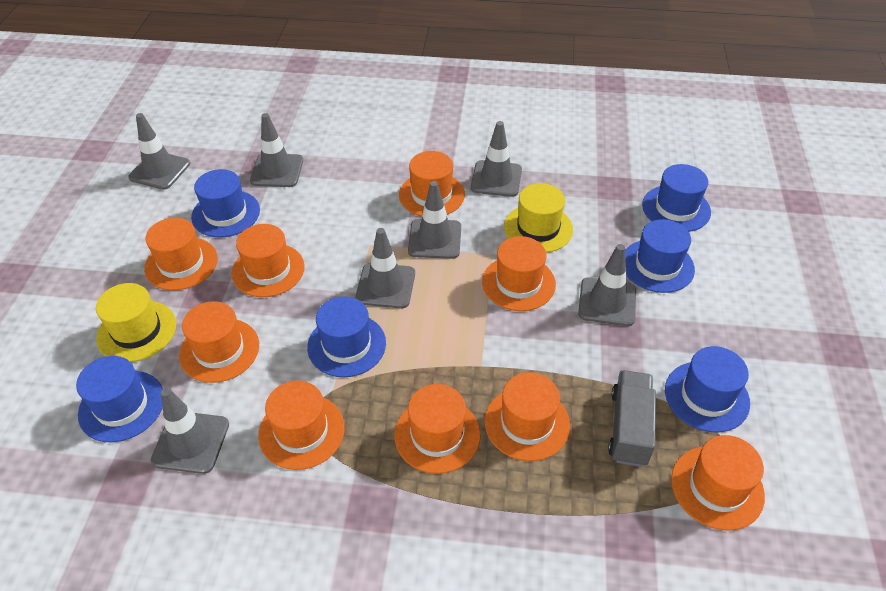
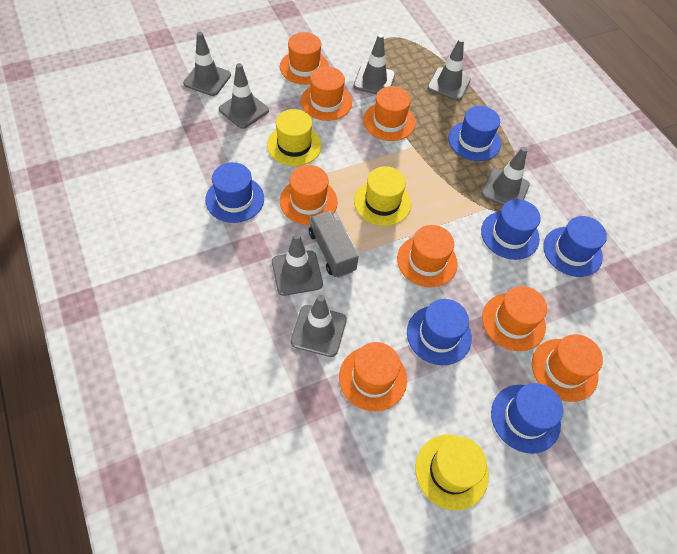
orange hat: [144,218,218,290] [179,301,259,383] [231,224,305,297] [258,381,345,470] [394,384,481,474] [399,151,465,217] [482,236,556,311] [485,373,570,461] [671,435,765,531] = 9 -> [280,32,329,85] [280,165,338,225] [301,66,352,121] [339,342,407,411] [363,86,415,141] [397,225,458,287] [482,286,547,351] [532,334,603,402] = 8
yellow hat: [96,283,176,362] [504,183,573,253] = 2 -> [267,109,322,166] [354,166,411,226] [415,434,489,510] = 3

